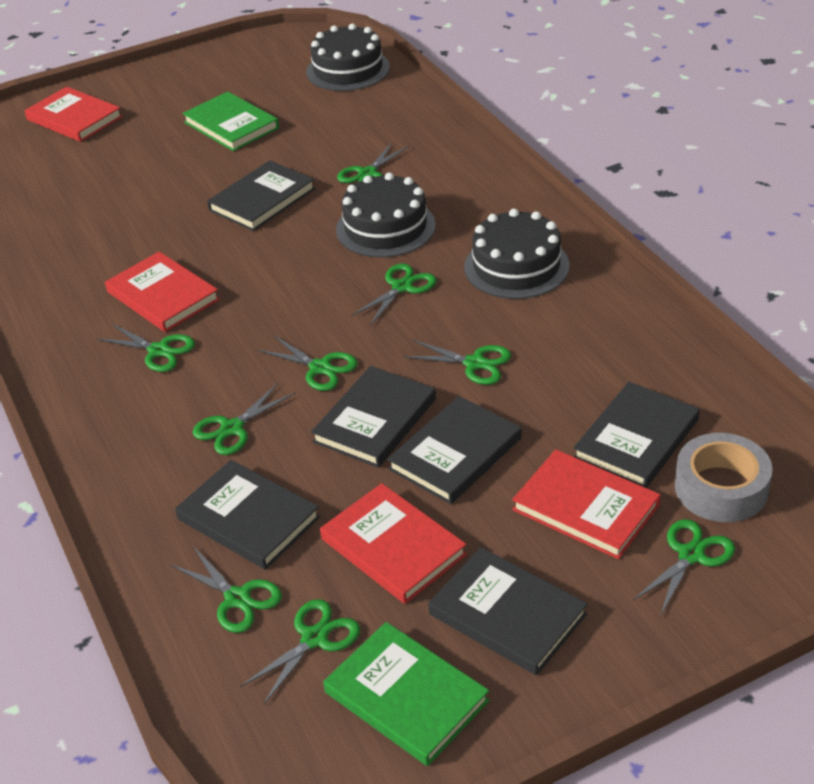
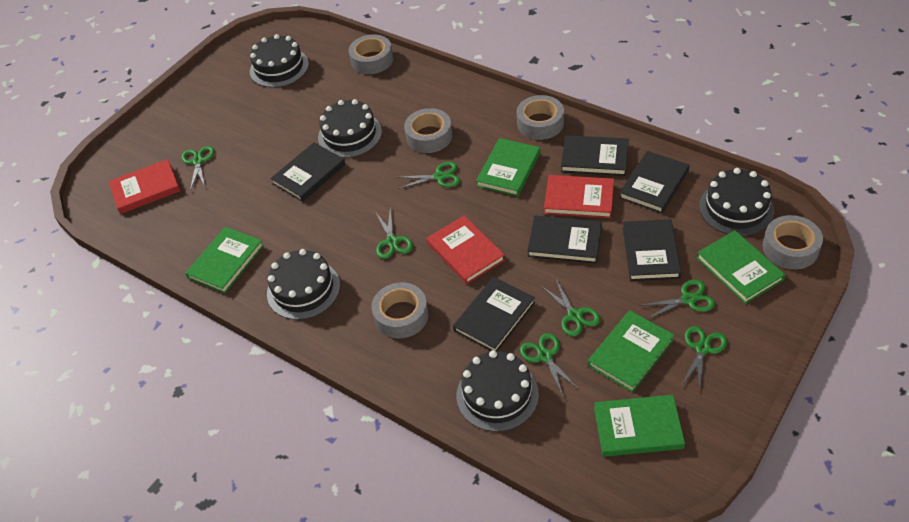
black cake: [306,24,390,91] [336,173,436,257] [464,209,569,299] = 3 -> [250,34,309,88] [267,249,340,320] [318,99,382,158] [457,350,539,432] [699,168,774,236] = 5
green book: [182,92,279,151] [323,622,490,766] = 2 -> [185,227,264,294] [476,138,540,197] [588,310,674,392] [594,395,685,457] [696,230,785,304] = 5
green scissors: [96,323,195,372] [171,546,282,633] [193,383,296,455] [240,599,360,705] [257,335,358,391] [337,142,409,183] [351,264,436,326] [403,340,511,385] [633,519,735,616] = 9 -> [182,146,214,191] [376,209,413,259] [397,162,460,189] [520,333,578,396] [541,279,600,336] [639,280,715,319] [681,326,727,393] = 7
grey tape: [675,433,773,522] = 1 -> [348,34,393,74] [371,282,429,339] [404,108,452,153] [517,95,564,140] [763,215,823,269] = 5
red book: [24,87,123,142] [105,251,220,332] [320,483,467,604] [512,449,660,559] = 4 -> [109,159,180,214] [426,216,505,284] [544,175,614,218] = 3

